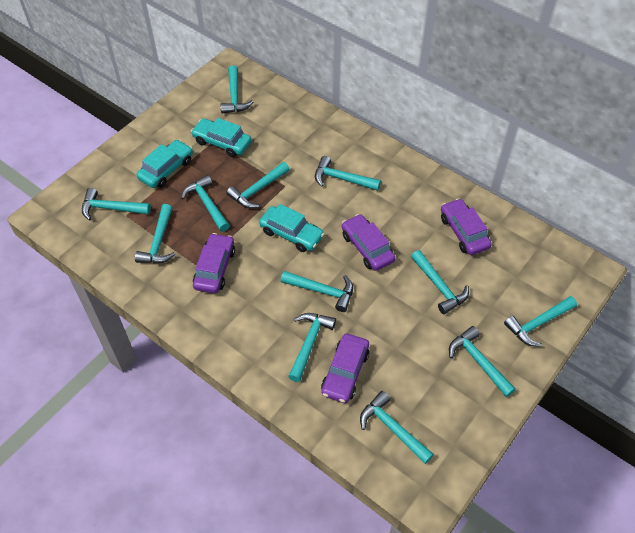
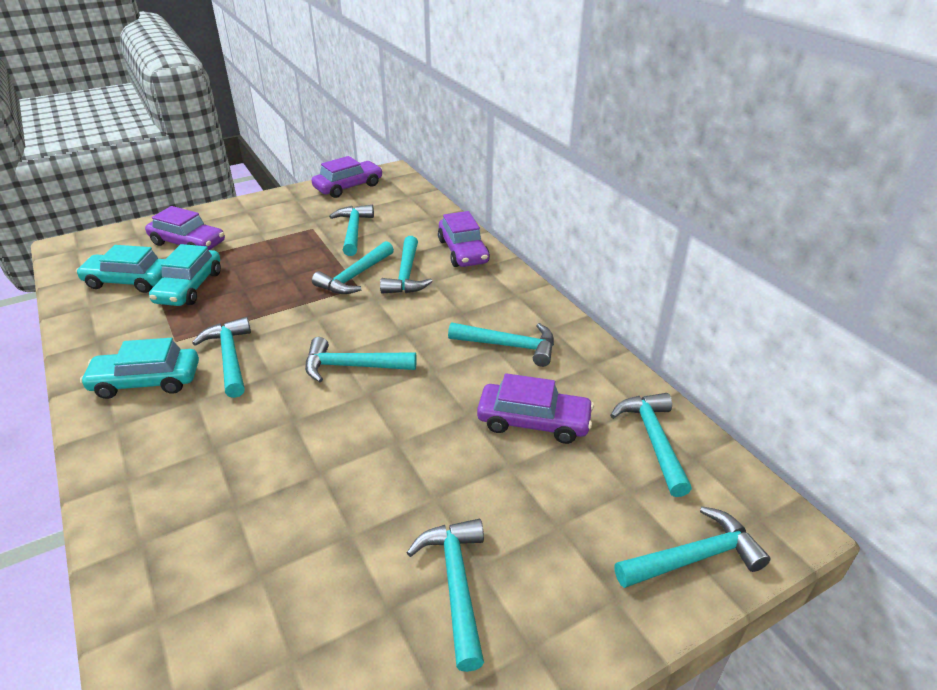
turquoise hammer: [82,188,151,220] [135,204,175,263] [181,175,230,232] [220,65,253,114] [226,162,290,208] [281,271,353,312] [288,313,336,382] [315,156,381,191] [360,391,434,464] [411,250,469,314] [449,326,516,397] [504,296,577,347] = 12 -> [192,317,251,398] [305,337,417,382] [312,241,394,294] [329,205,374,256] [380,236,433,294] [407,519,484,672] [448,322,554,367] [610,393,692,497] [615,506,771,588] = 9

